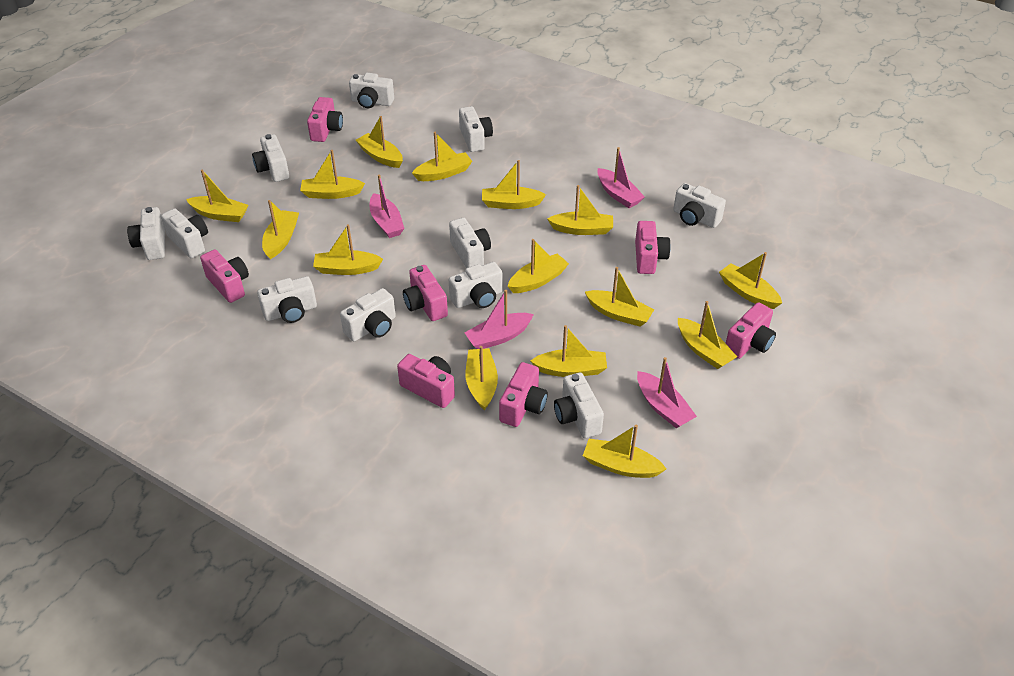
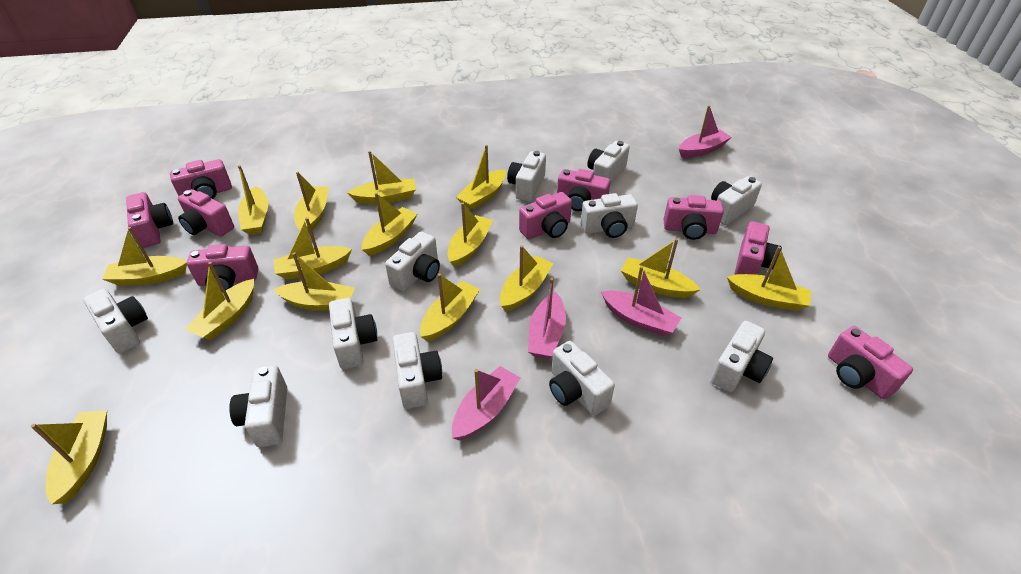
pink camera: [200,249,249,303] [307,97,343,142] [397,354,455,408] [403,265,448,321] [499,362,548,427] [635,221,671,274] [726,302,776,359] = 7 -> [126,192,173,248] [170,159,232,199] [178,189,234,237] [187,244,258,291] [519,192,572,239] [557,169,610,211] [664,195,724,240] [735,221,782,275] [828,326,913,399] = 9

